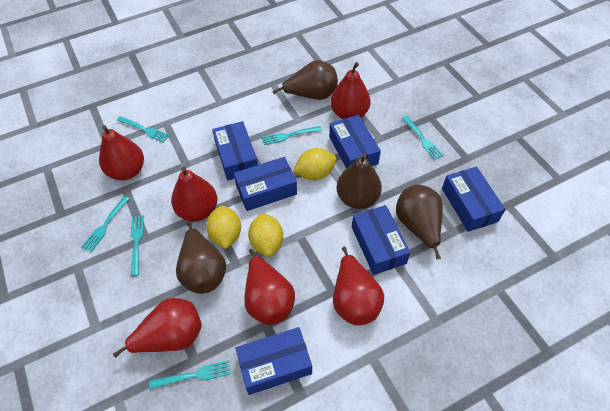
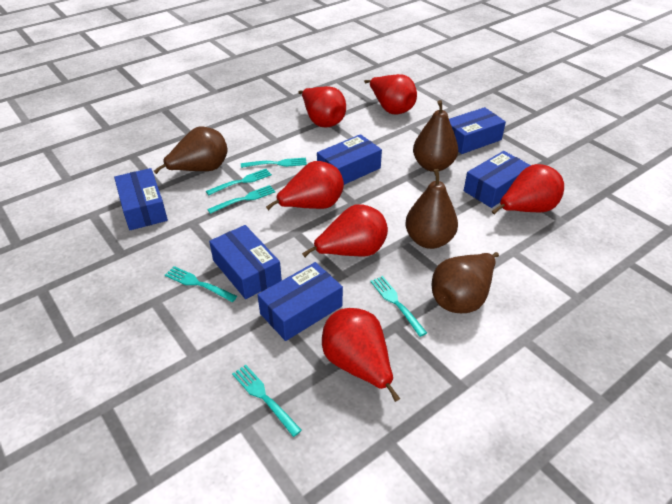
yellow lemon: [206,206,241,249] [248,213,283,257] [293,148,336,180] = 3 -> none = 0

